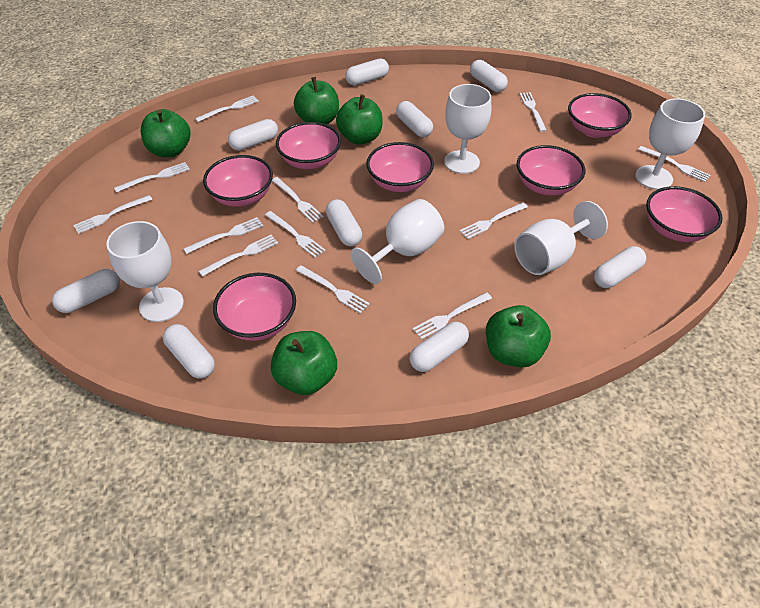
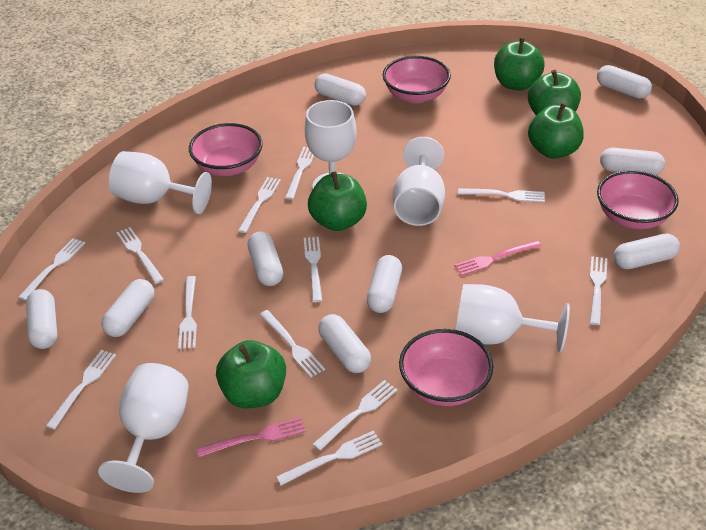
pink bowl: [203,155,273,207] [213,273,296,341] [276,122,341,169] [366,142,434,192] [517,145,585,196] [568,93,632,138] [646,186,722,242] = 7 -> [189,123,263,176] [383,56,451,103] [399,329,493,406] [597,170,679,229] = 4
pink fork: none = 0 -> [196,417,306,457] [454,240,541,276] = 2

